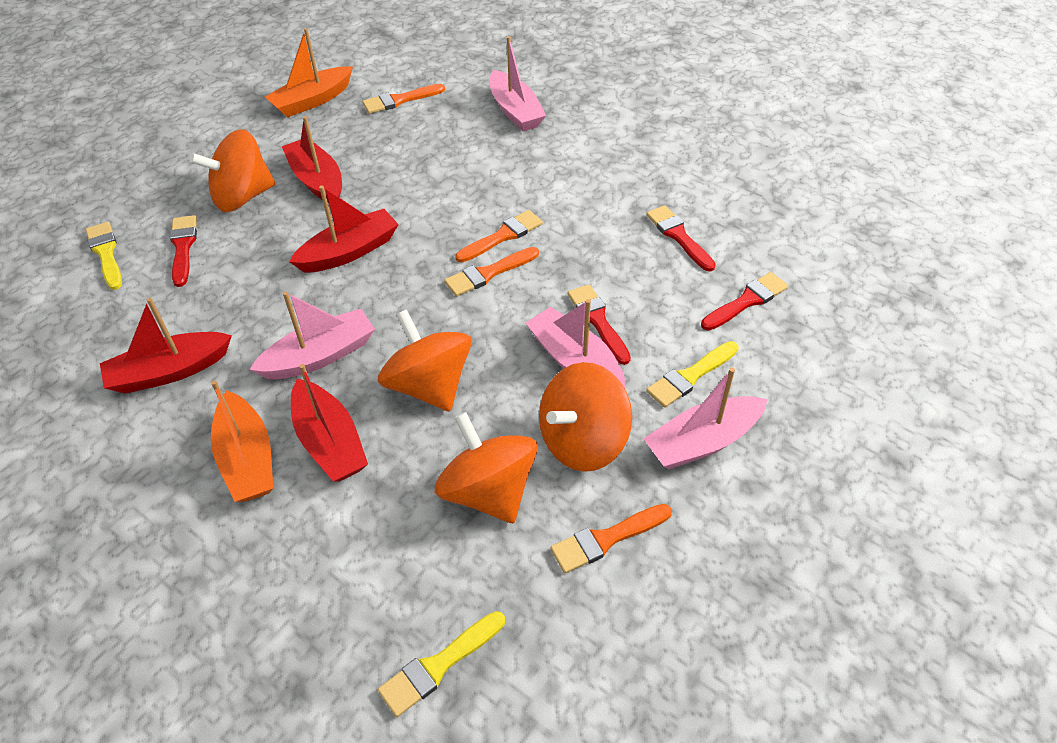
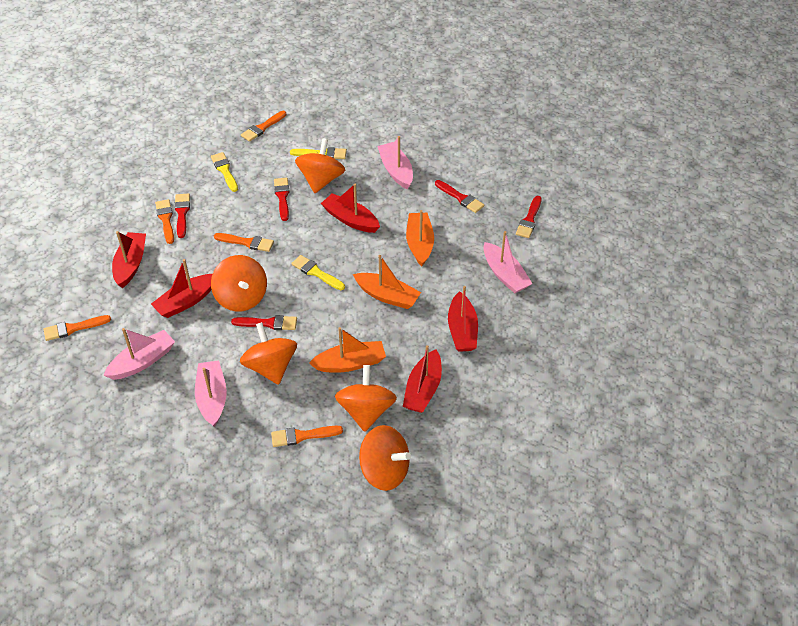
orange boat: [211,380,273,502] [265,28,353,117] = 2 -> [309,327,386,373] [353,255,421,309] [406,210,434,266] = 3
orange brush: [362,84,445,114] [444,247,539,296] [455,210,543,262] [550,504,672,573] = 4 -> [44,315,111,341] [155,199,174,244] [214,233,274,252] [241,111,286,142] [271,426,343,447] = 5
orange spinning top: [189,130,275,212] [378,309,472,412] [435,412,538,523] [539,362,632,472] = 4 -> [211,255,267,312] [240,322,297,385] [295,139,345,193] [335,365,397,432] [359,425,411,491] = 5
red boat: [100,298,232,394] [282,116,342,203] [289,186,399,273] [291,364,368,482] = 4 -> [112,231,146,288] [151,259,212,318] [321,184,380,233] [403,345,442,413] [448,286,478,352] = 5
red brush: [169,215,197,287] [567,284,631,365] [646,205,716,272] [701,272,788,331] = 4 -> [174,193,190,238] [231,315,297,330] [274,178,290,221] [435,180,484,213] [516,196,542,238] = 5

